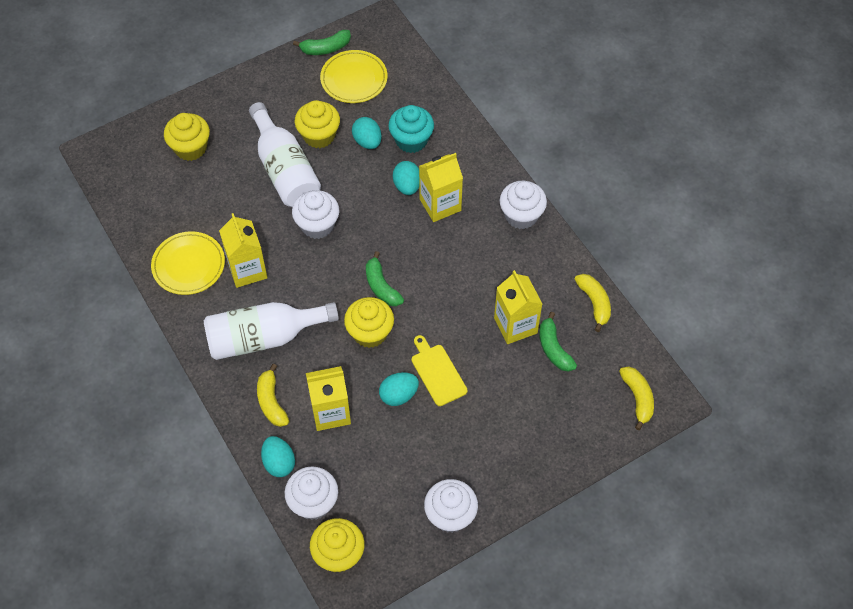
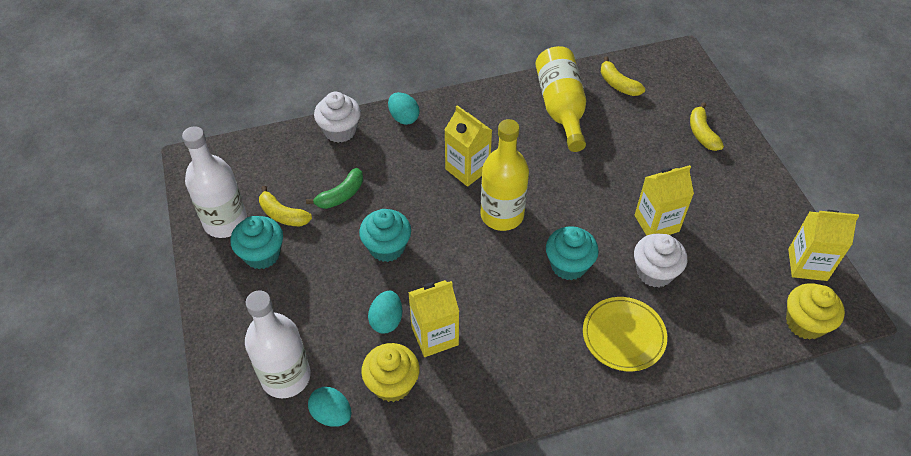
green banana: [293,30,351,55] [366,251,404,306] [539,312,577,372] = 3 -> [306,168,363,209] = 1
turquoise cupcake: [388,105,434,153] = 1 -> [230,216,283,269] [359,209,411,262] [546,227,599,280] = 3
turquoise egg: [261,436,295,477] [352,117,382,149] [379,372,419,406] [393,161,419,195] = 4 -> [308,387,351,427] [368,291,402,333] [388,92,420,125] = 3
white cupcake: [284,467,338,520] [292,190,339,239] [424,479,478,533] [499,181,547,229] = 4 -> [314,92,361,143] [634,233,687,287] = 2
yellow bottle: none = 0 -> [481,119,529,231] [535,46,586,152] = 2
yellow cupcake: [164,113,210,161] [295,100,340,148] [310,518,365,572] [344,297,394,348] = 4 -> [361,343,420,402] [786,283,845,340] = 2
yellow cutting board: [412,335,468,406] = 1 -> none = 0
yellow plate: [151,231,225,295] [320,50,388,103] = 2 -> [583,297,667,371] = 1

